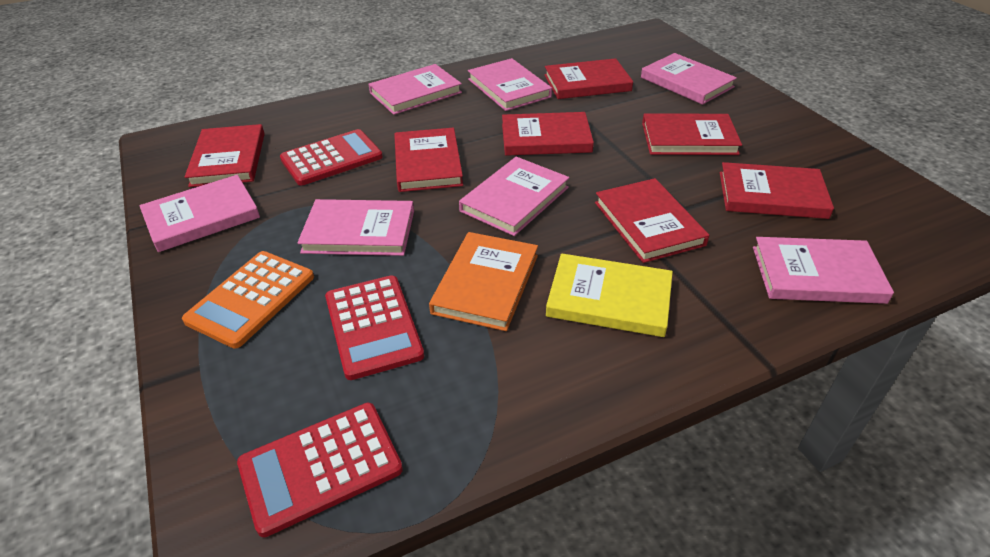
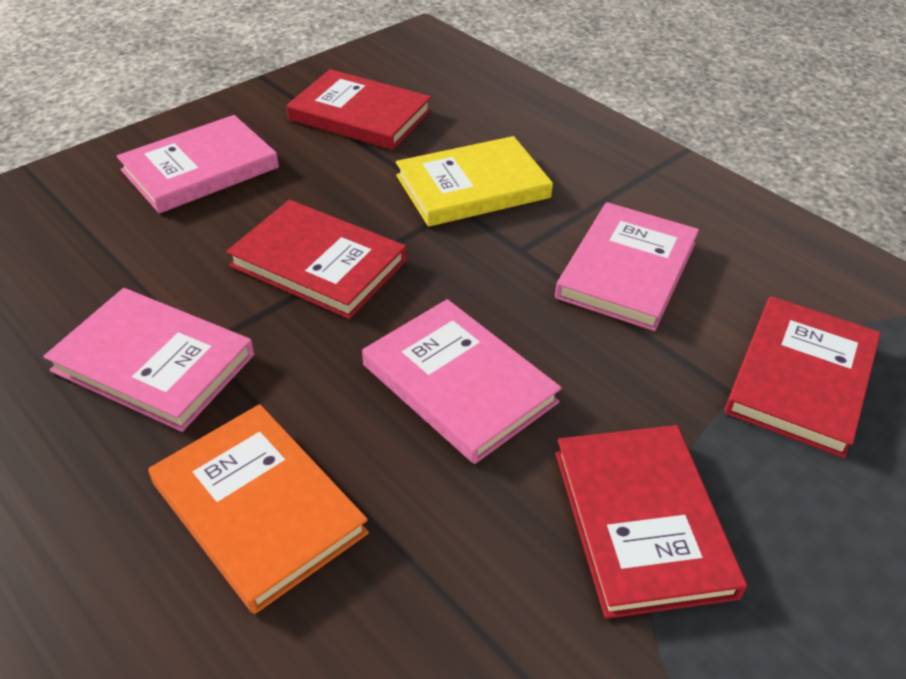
orange calculator: [182,251,314,348] = 1 -> none = 0
pink book: [139,175,260,252] [297,199,414,256] [368,64,462,115] [459,157,569,236] [468,58,552,111] [641,53,737,105] [753,237,894,304] = 7 -> [43,288,254,432] [117,115,279,214] [362,299,562,464] [555,202,699,331] = 4
red book: [185,124,265,187] [394,128,463,192] [502,112,594,156] [544,58,633,99] [595,178,709,263] [642,113,742,155] [720,162,834,219] = 7 -> [226,200,406,319] [286,69,431,150] [556,425,747,619] [724,296,881,458] = 4
red calculator: [237,403,403,537] [280,129,383,185] [325,275,424,380] = 3 -> none = 0

